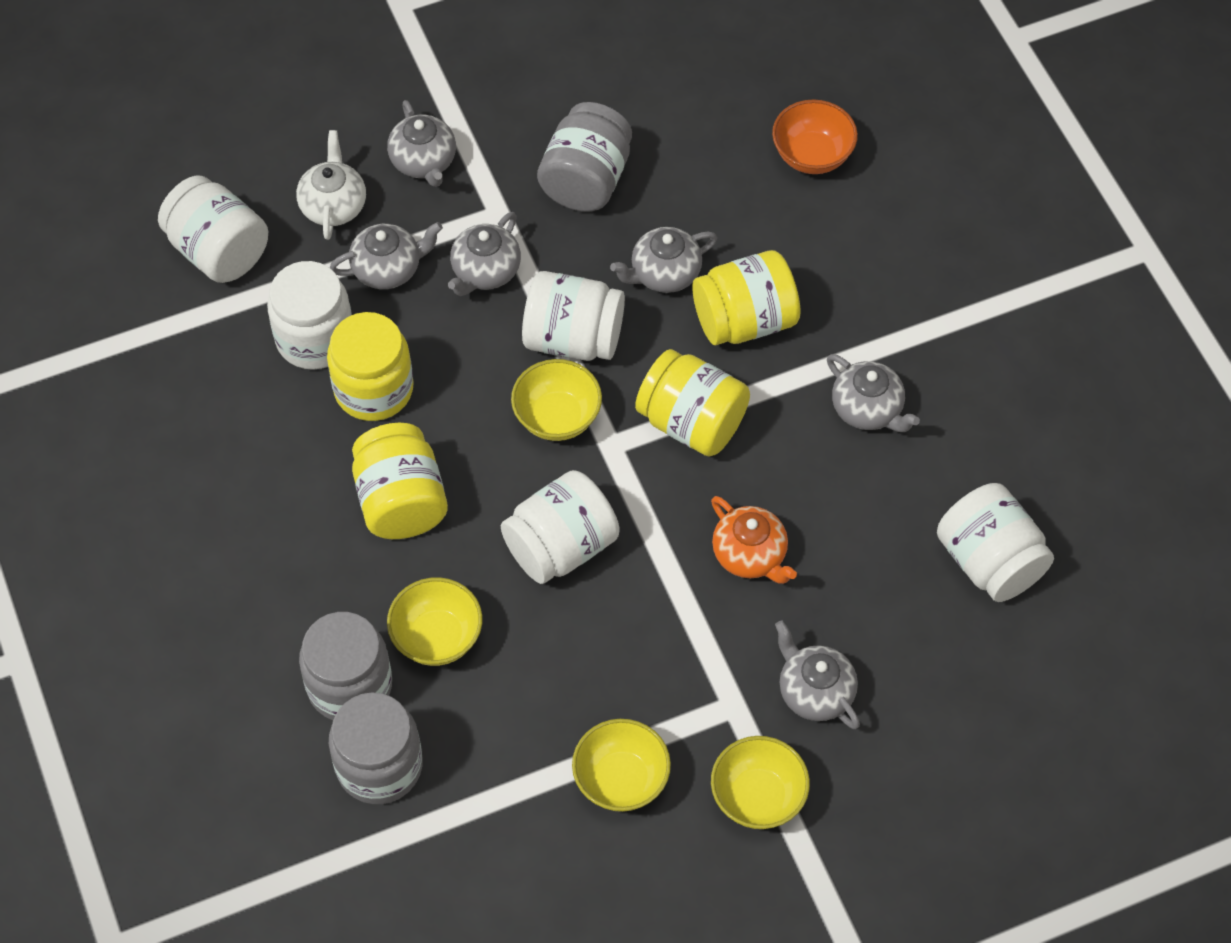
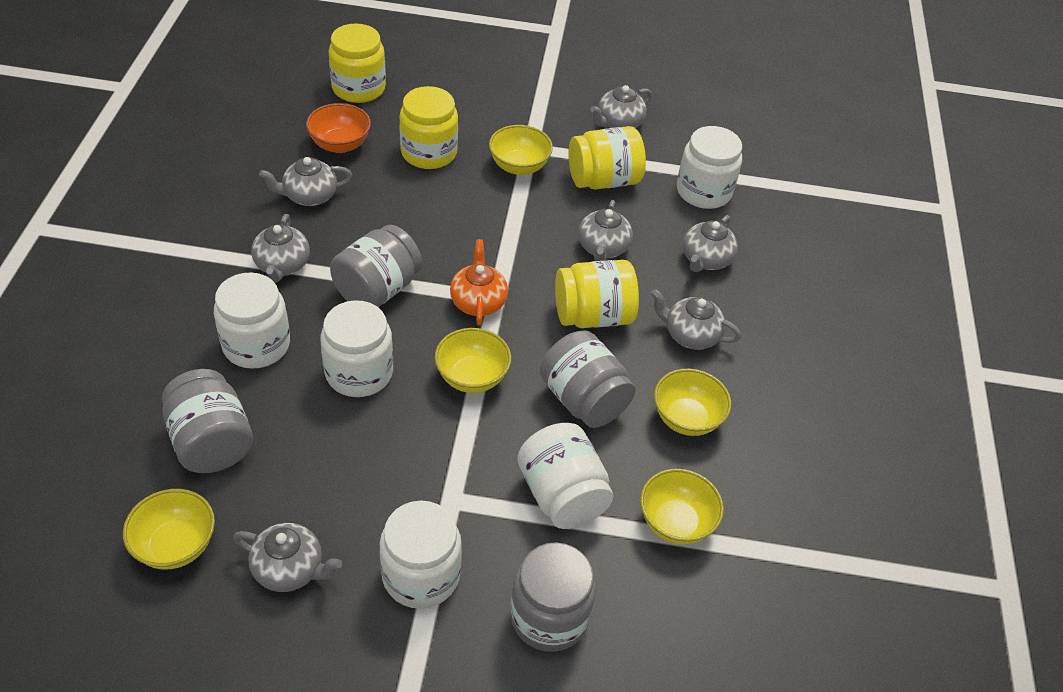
grey jar: [299,612,392,720] [329,692,423,804] [537,102,632,212] = 3 -> [162,369,253,473] [330,225,422,307] [510,542,596,652] [540,330,636,428] = 4
grey teapot: [330,222,443,289] [387,100,456,187] [448,212,521,296] [610,227,717,293] [775,620,860,729] [827,354,920,432] = 6 -> [233,523,342,592] [251,214,310,283] [259,157,352,206] [578,200,633,261] [590,85,652,128] [651,289,741,350] [683,215,738,272] = 7
white teapot: [296,130,366,240] = 1 -> none = 0
yellow bowl: [387,577,482,666] [511,359,602,441] [572,719,671,812] [711,736,810,829] = 4 -> [123,489,215,569] [435,328,511,393] [489,125,553,175] [640,469,724,544] [654,369,731,436] = 5

